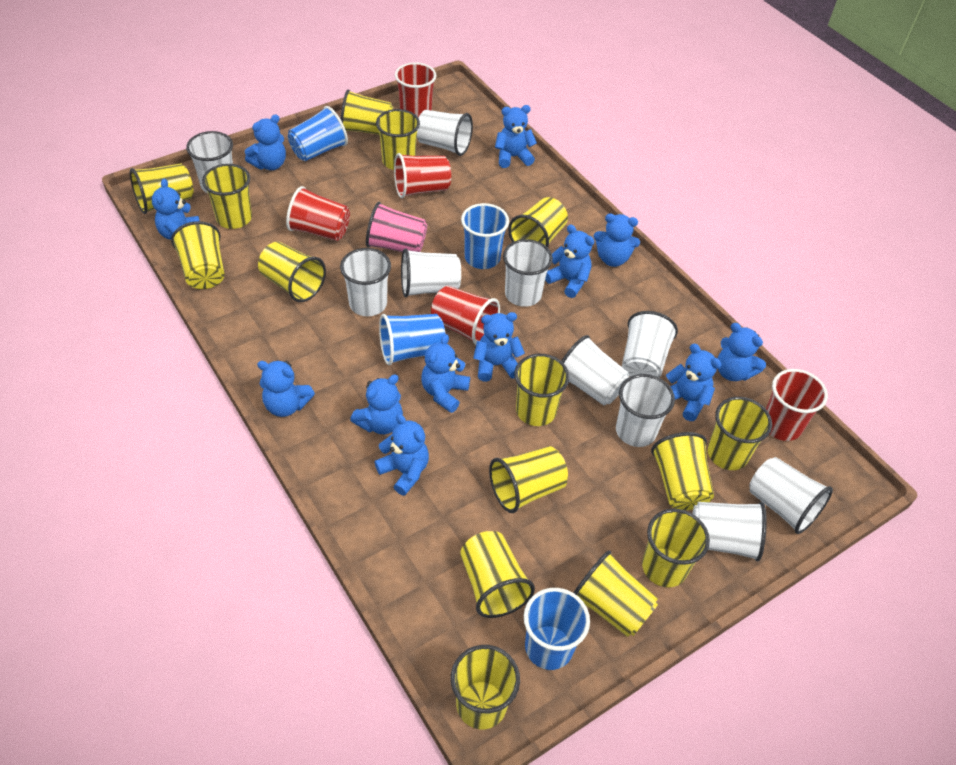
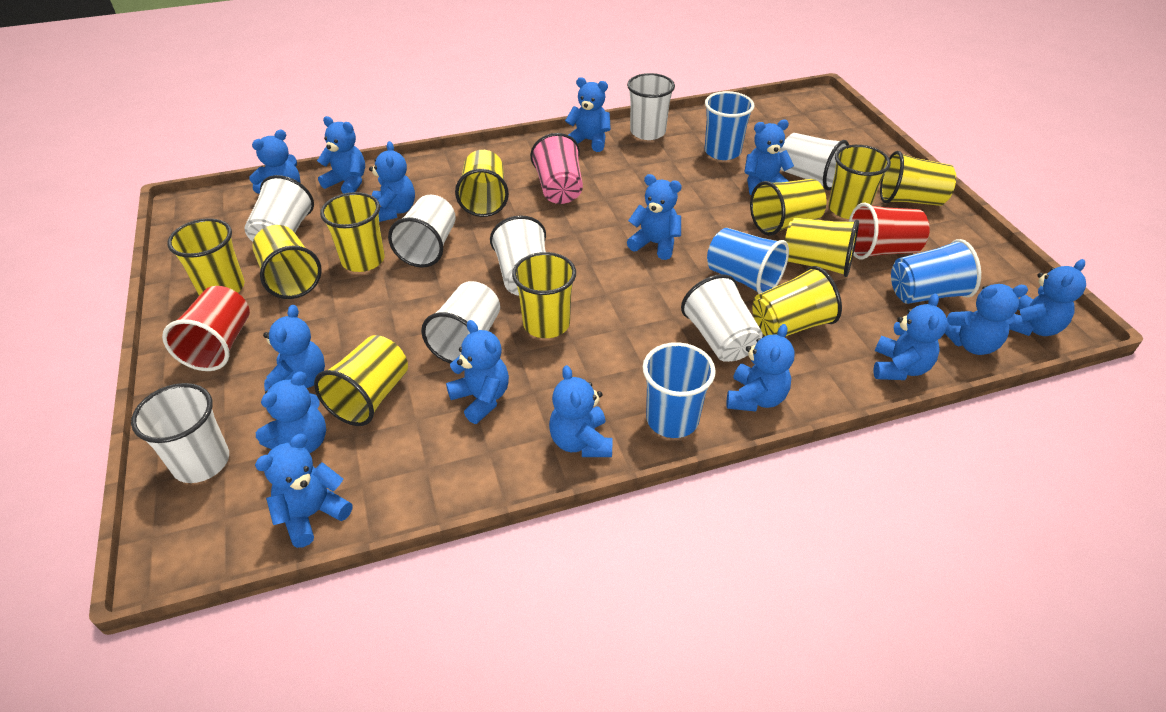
blue teddy bear: [152,178,200,240] [245,114,286,170] [257,360,315,417] [350,375,403,434] [375,414,429,496] [421,334,470,413] [473,312,525,382] [495,105,537,168] [545,224,594,298] [593,213,640,267] [666,344,721,421] [718,323,766,381] = 12 -> [249,129,300,194] [255,434,352,548] [256,371,326,453] [263,305,325,392] [317,116,365,194] [369,141,415,222] [446,320,509,424] [549,365,612,457] [565,77,611,152] [627,174,682,260] [726,324,795,412] [744,120,794,195] [873,294,948,380] [945,284,1028,355] [1009,259,1086,336] = 15
red cup: [286,186,350,241] [394,153,451,198] [395,62,436,117] [431,286,500,345] [766,369,828,441] = 5 -> [162,286,250,371] [849,203,930,259] = 2
white cup: [186,131,233,193] [340,248,391,316] [401,248,461,298] [417,110,473,156] [503,239,553,307] [562,335,629,405] [616,374,675,447] [622,311,678,378] [692,502,767,561] [749,457,833,534] = 10 -> [131,383,229,483] [244,175,314,242] [388,195,456,268] [421,281,500,363] [490,215,546,296] [627,73,675,140] [681,274,763,362] [780,133,849,190] = 8
yellow cup: [130,164,194,214] [171,221,225,289] [202,164,252,229] [258,242,326,302] [341,89,393,135] [376,109,420,170] [451,645,520,729] [460,531,535,618] [489,446,568,513] [508,197,568,247] [514,354,570,426] [573,550,658,637] [642,509,710,587] [651,432,714,510] [707,397,772,470] = 15 -> [167,218,245,296] [252,225,322,299] [314,335,408,426] [320,192,385,272] [455,150,509,217] [512,252,576,338] [750,179,827,236] [752,266,842,336] [785,218,859,277] [828,145,891,219] [880,151,956,206] = 11

